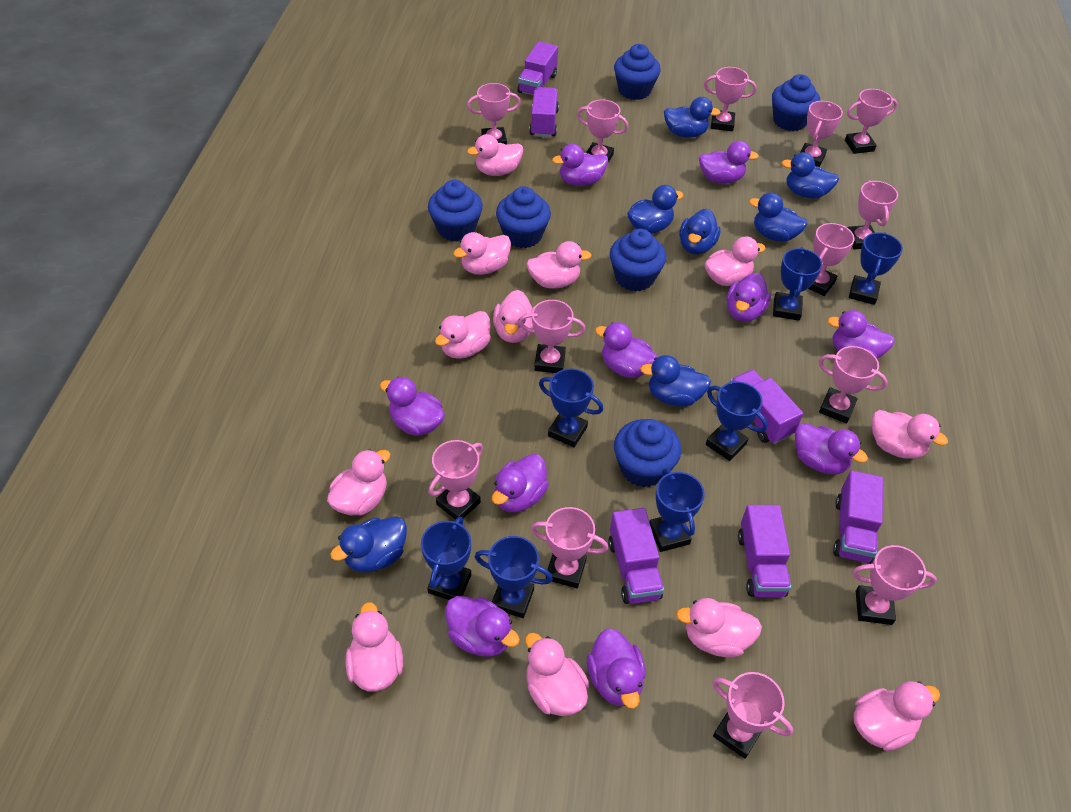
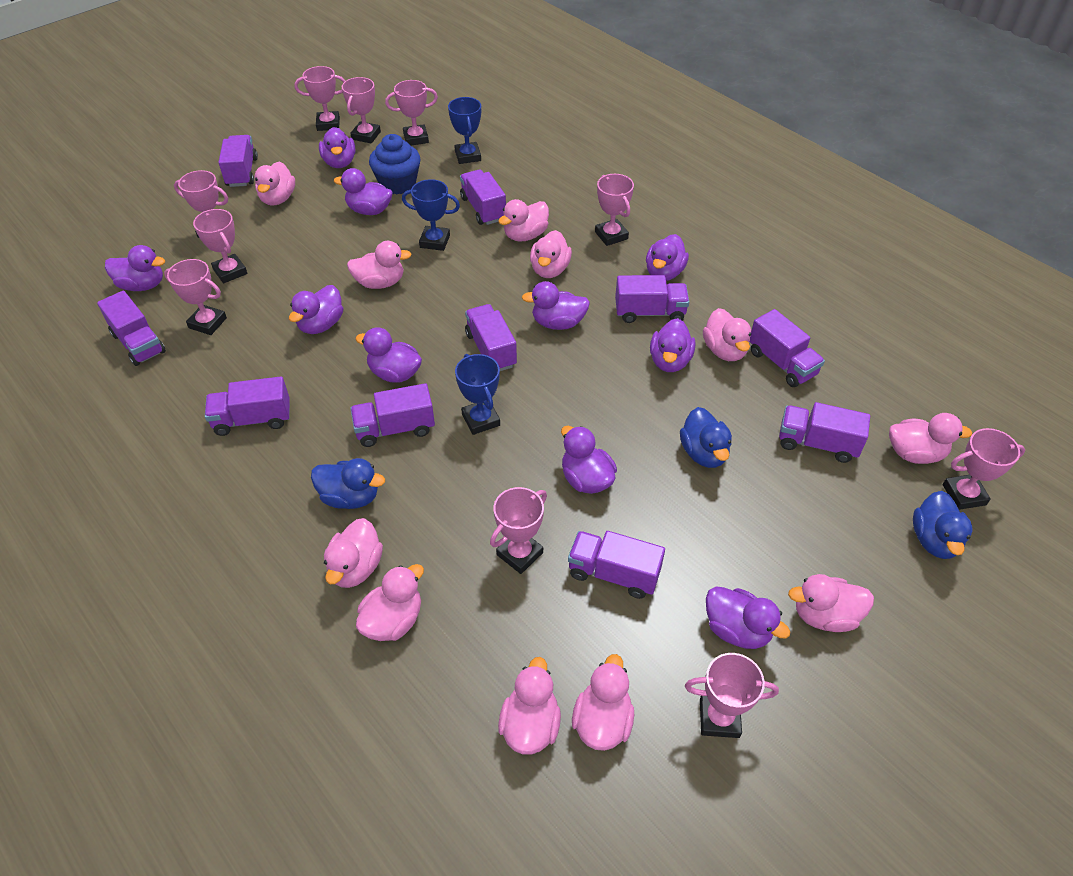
blue cupcake: [428,180,483,242] [496,186,551,248] [610,229,667,292] [614,44,661,100] [614,419,681,488] [772,74,820,131] = 6 -> [369,134,421,194] = 1
blue duck: [330,516,407,572] [627,185,684,234] [640,355,711,407] [664,97,721,138] [679,209,721,255] [749,193,808,242] [781,152,839,198] = 7 -> [311,458,385,509] [680,407,732,468] [913,491,972,559] = 3
blue trophy: [421,517,471,600] [475,536,553,618] [539,369,603,447] [650,468,705,552] [706,382,768,461] [773,247,822,321] [849,232,903,305] = 7 -> [402,179,460,251] [448,97,481,164] [455,354,500,435] = 3
pink duck: [327,449,390,515] [346,602,403,692] [435,311,491,359] [453,232,511,275] [467,134,523,176] [493,290,534,343] [525,633,589,716] [526,241,592,289] [676,598,762,657] [705,236,766,286] [854,681,940,751] [872,410,948,459] = 12 -> [254,162,295,206] [324,518,383,588] [347,241,412,289] [356,564,424,641] [498,199,549,242] [498,657,561,755] [530,230,572,278] [572,654,634,751] [703,308,751,361] [788,574,874,632] [889,413,972,464] = 11
pink trophy: [428,440,483,520] [467,83,521,145] [519,300,586,373] [531,507,608,588] [577,100,629,163] [704,67,757,131] [712,672,793,759] [800,101,843,167] [808,223,855,296] [819,346,888,423] [845,89,898,154] [847,180,898,250] [852,545,937,625] = 13 -> [164,259,227,335] [174,170,228,238] [193,209,247,284] [294,66,346,131] [342,77,381,143] [385,80,438,146] [490,487,547,574] [595,174,634,246] [685,653,779,738] [943,428,1025,510] = 10
purple truck: [517,41,558,95] [529,87,559,137] [608,508,664,604] [730,370,803,444] [738,505,791,597] [833,471,883,564] = 6 -> [97,291,166,366] [205,377,290,436] [218,135,258,187] [350,383,435,447] [460,169,506,225] [465,304,517,371] [568,531,665,599] [615,275,689,323] [749,309,825,387] [779,402,870,463] = 10

